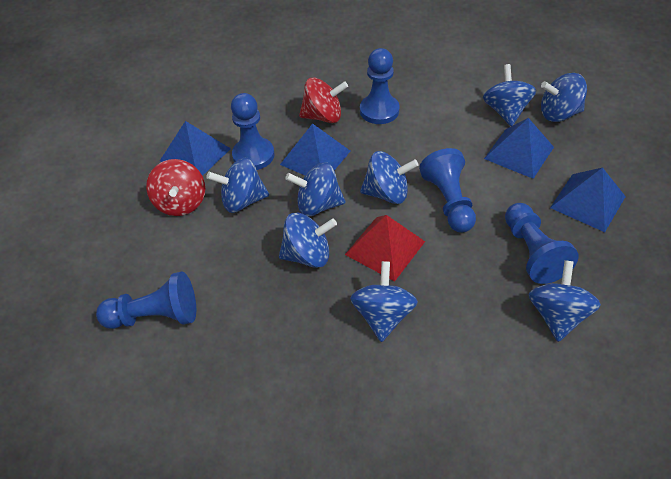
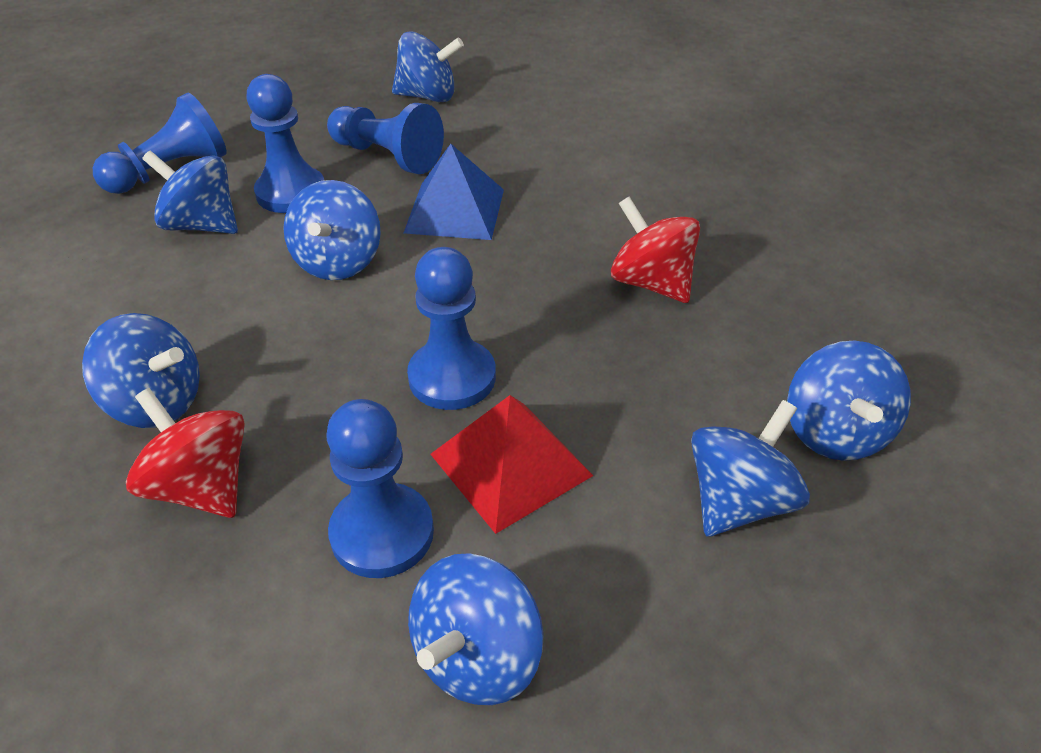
blue pyramid: [160,121,231,176] [280,123,350,175] [484,118,554,179] [550,167,626,232] = 4 -> [404,144,504,240] = 1
blue spinning top: [206,158,269,213] [279,213,337,268] [285,162,345,217] [350,261,418,342] [360,151,419,204] [483,64,536,126] [529,260,601,342] [541,73,587,122] = 8 -> [82,313,200,428] [142,151,238,234] [283,180,381,280] [392,31,464,102] [408,553,544,705] [691,400,810,537] [787,341,911,461] = 7

